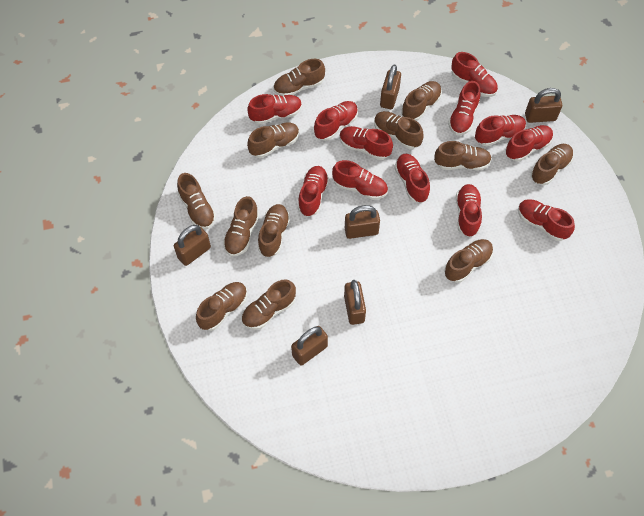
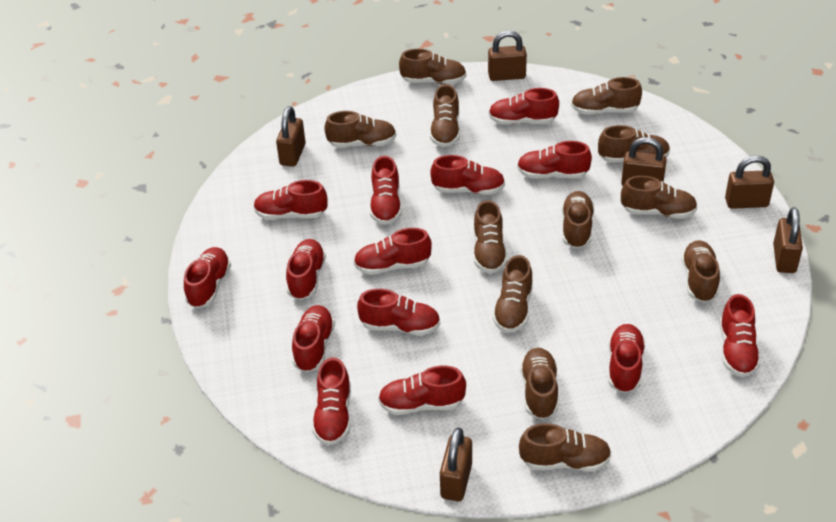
red shoe: [247,94,302,125] [298,166,329,217] [314,101,358,141] [332,160,388,200] [340,126,393,160] [394,154,430,203] [448,81,481,135] [451,52,498,97] [456,184,482,237] [475,115,526,146] [505,125,553,161] [518,199,575,241] = 12 -> [184,247,231,308] [254,180,328,220] [286,239,326,300] [292,305,335,372] [312,357,351,446] [354,228,432,275] [357,289,440,336] [370,156,402,225] [378,366,466,415] [430,155,505,195] [489,88,559,125] [517,141,592,178] [608,324,645,393] [720,294,761,377] = 14

